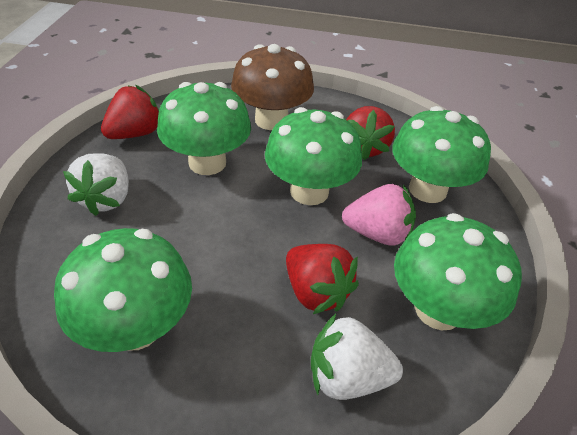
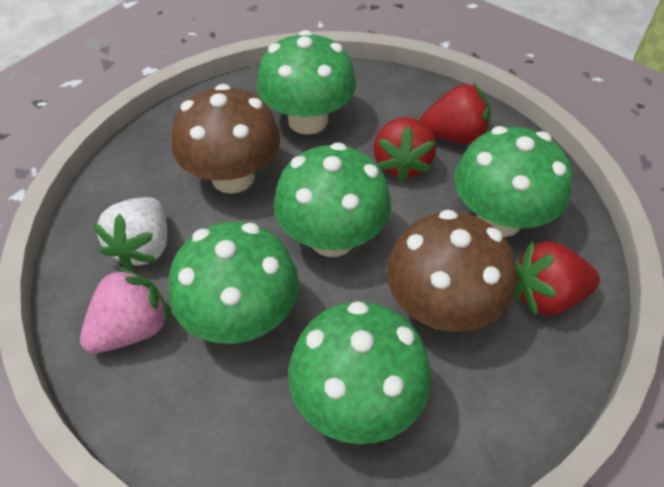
brown mushroom: [231,44,314,130] = 1 -> [172,84,280,194] [386,209,516,332] = 2
white strawberry: [63,153,129,216] [311,314,403,400] = 2 -> [93,197,167,270] = 1

